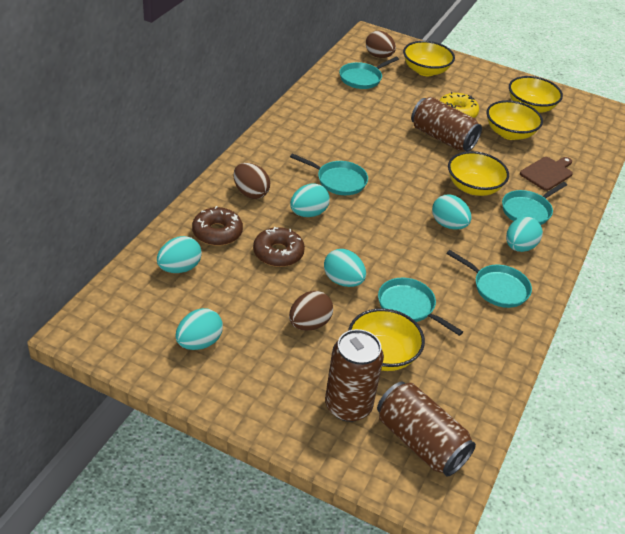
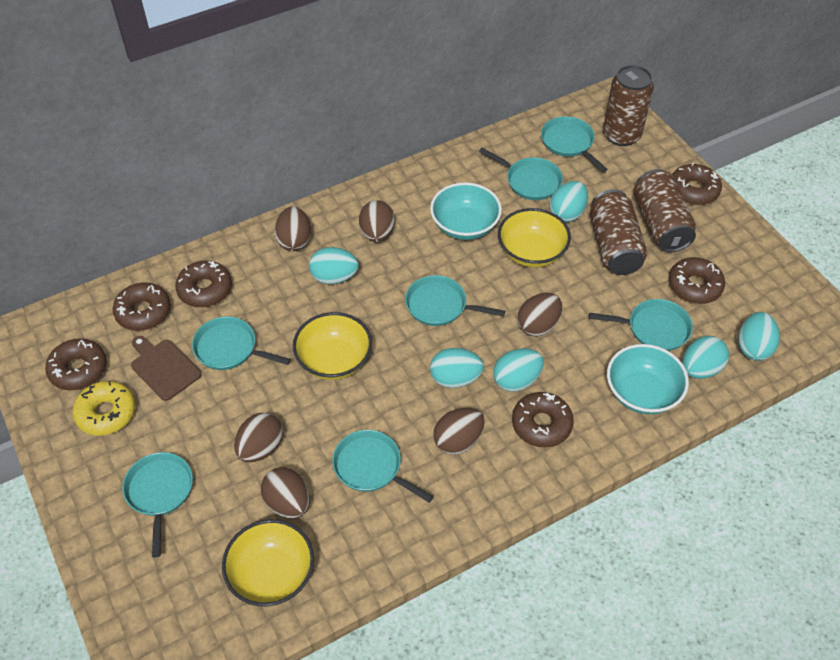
brown donut: [192,206,243,246] [253,227,305,267] = 2 -> [45,338,107,390] [113,283,171,331] [175,261,232,307] [512,392,574,448] [668,257,725,304] [672,163,722,205] = 6
brown egg: [233,163,270,199] [289,291,333,331] [366,31,396,58] = 3 -> [234,413,283,462] [261,467,310,519] [275,206,311,251] [359,200,395,242] [433,408,484,455] [517,293,562,337] = 6
turquoise bowl: none = 0 -> [430,183,502,240] [607,344,689,414] = 2
turquoise pan: [290,153,368,195] [339,57,399,89] [378,278,463,336] [447,250,532,308] [502,182,567,225] = 5 -> [122,452,193,557] [192,316,291,370] [332,430,434,503] [405,275,505,326] [479,148,563,200] [541,116,608,172] [589,299,693,351] = 7
yellow bowl: [348,308,425,371] [403,41,455,76] [448,151,509,196] [487,100,543,140] [509,76,563,113] = 5 -> [222,519,314,606] [293,312,372,380] [498,208,571,268] = 3

